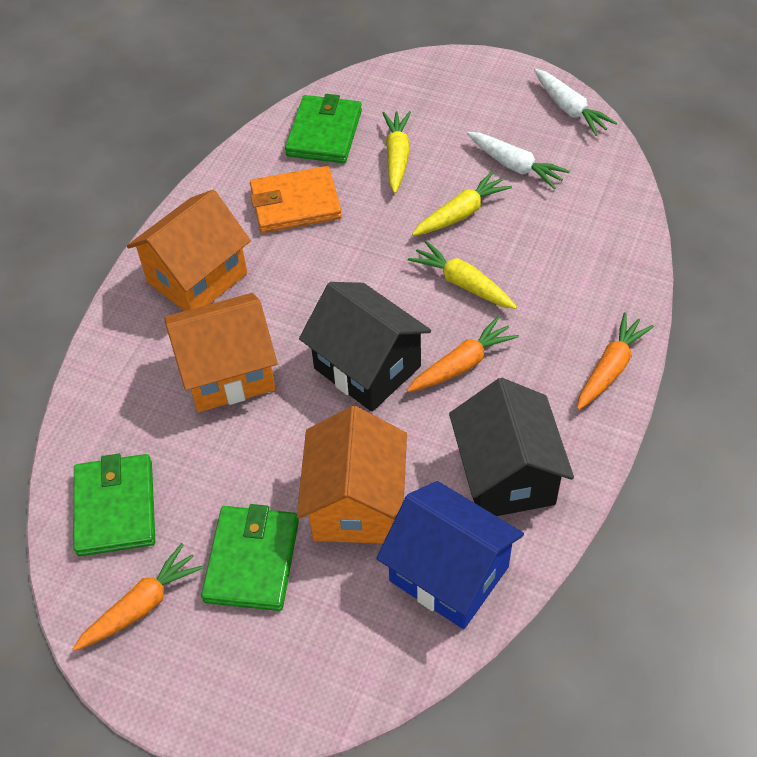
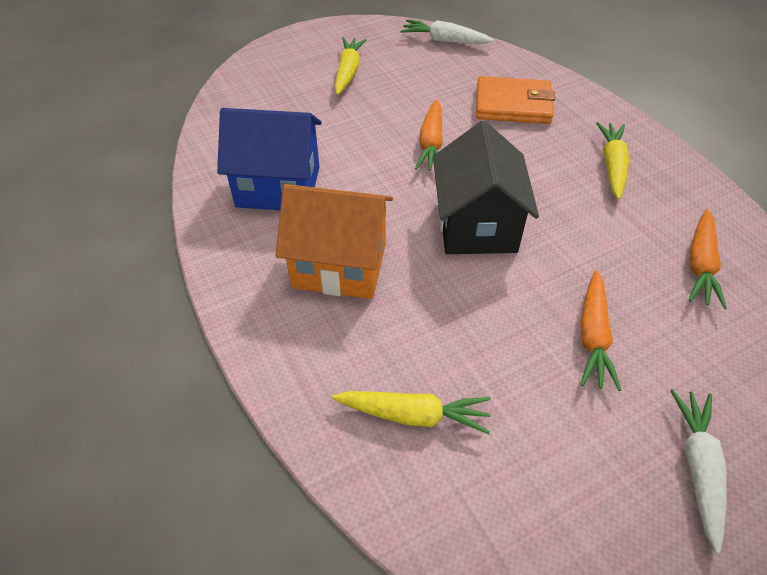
black house: [299,282,431,412] [449,378,574,516] = 2 -> [433,121,539,254] = 1
green wallet: [74,454,155,556] [201,504,299,611] [285,94,362,163] = 3 -> none = 0
orange house: [127,190,251,311] [164,293,278,412] [297,406,407,544] = 3 -> [276,184,393,299] = 1

